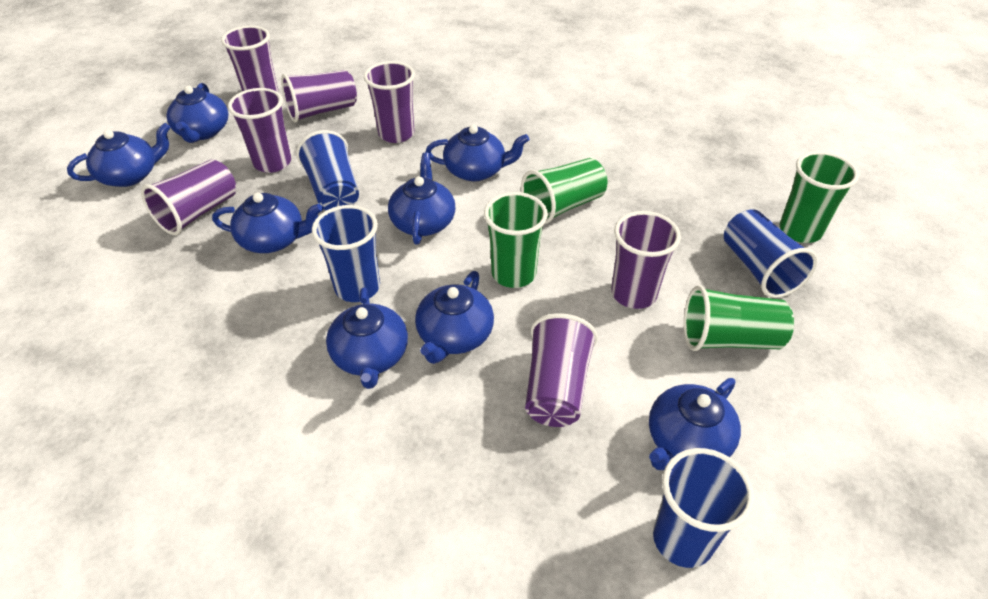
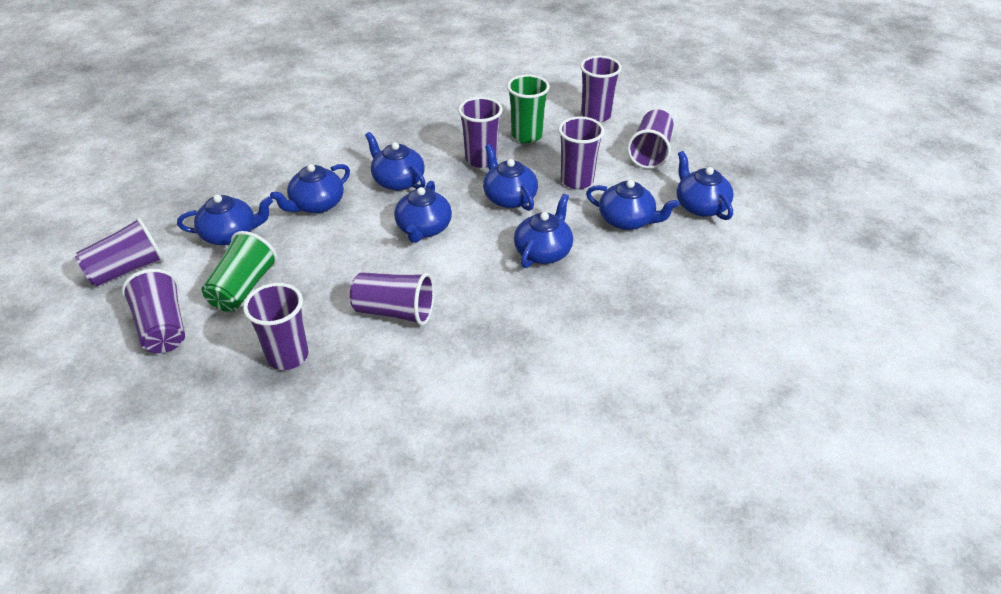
blue cup: [296,130,359,210] [312,205,380,302] [653,448,754,568] [724,209,818,298] = 4 -> none = 0
green cup: [484,192,548,288] [521,158,607,224] [684,285,794,351] [780,151,859,243] = 4 -> [202,231,278,312] [507,74,550,143] = 2
purple cup: [141,159,236,235] [221,26,278,92] [228,88,291,173] [281,70,357,123] [364,61,415,143] [525,313,598,427] [611,211,681,309] = 7 -> [75,217,164,287] [122,269,185,353] [243,283,308,370] [350,272,435,326] [458,97,503,168] [558,116,605,189] [580,56,622,122] [627,109,674,169] = 8

